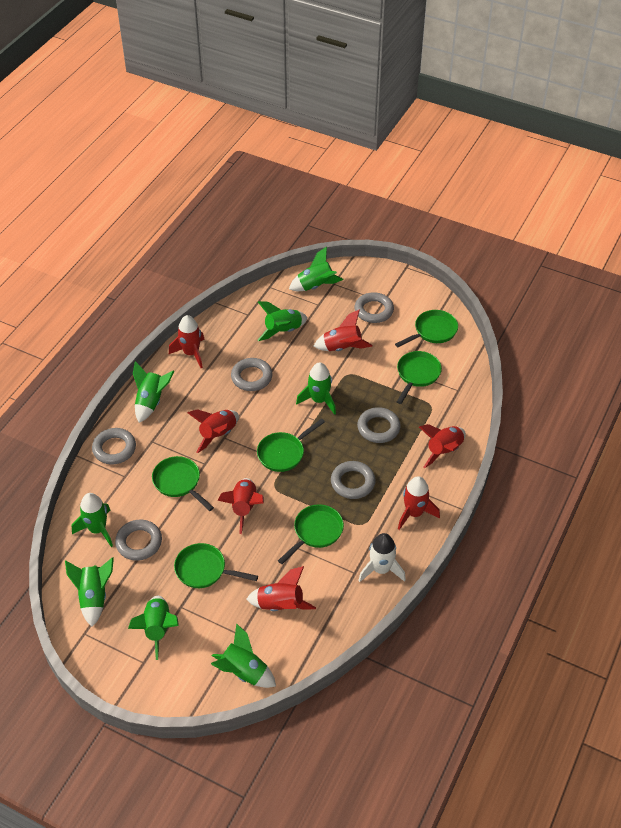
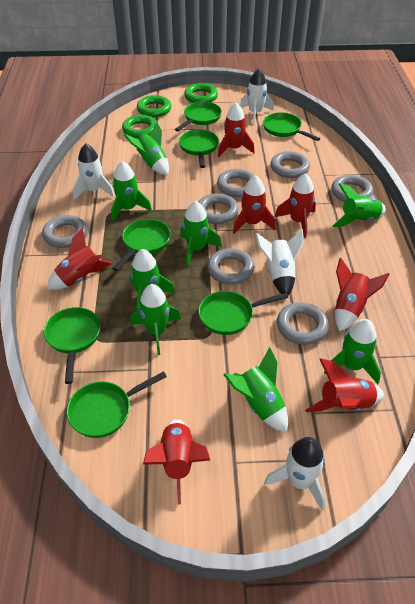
green pan: [152,456,214,511] [174,543,258,588] [257,418,325,472] [278,504,344,564] [395,310,458,347] [397,351,442,404] = 6 -> [44,307,101,384] [67,371,167,438] [112,219,170,271] [175,101,222,132] [179,129,219,168] [198,291,289,335] [263,112,320,141] = 7
green ring: none = 0 -> [122,115,157,138] [137,95,171,117] [184,83,218,103] = 3
grey ring: [92,428,136,464] [115,520,162,561] [231,358,273,391] [331,461,376,499] [354,292,394,323] [357,407,401,443] = 6 -> [42,215,87,248] [198,193,239,224] [207,248,254,285] [217,169,255,197] [271,151,310,178] [277,302,329,345] [332,175,373,202] = 7
white rocket: [358,533,406,582] = 1 -> [73,143,115,200] [240,68,274,124] [256,230,303,295] [264,437,326,511] = 4

